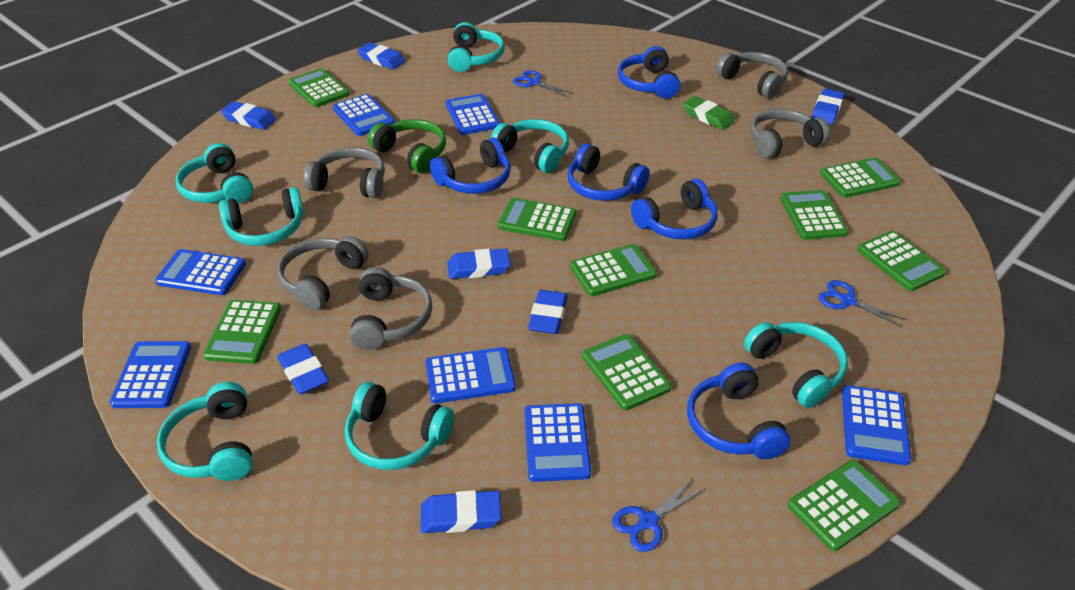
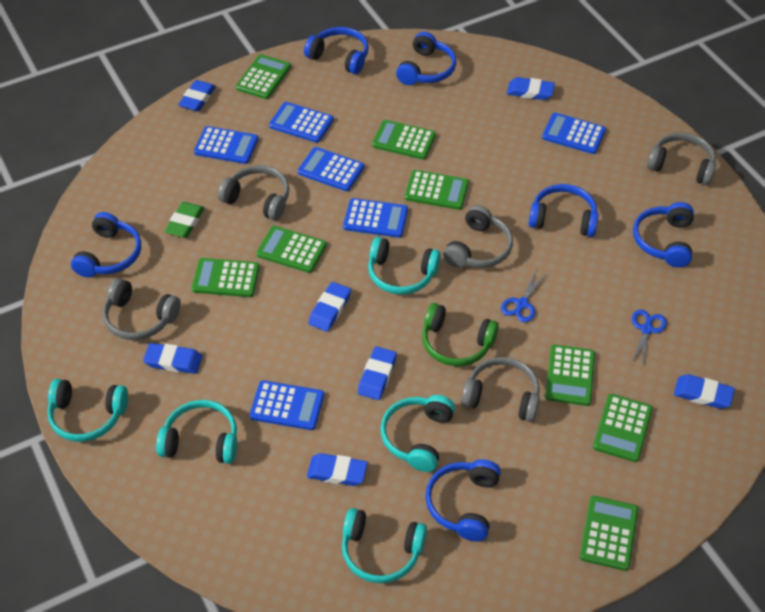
blue calculator: [110,341,191,408] [155,249,246,295] [333,94,395,136] [425,347,516,403] [446,94,500,135] [525,403,591,482] [842,385,911,465] = 7 -> [194,126,258,164] [250,380,324,430] [269,102,334,143] [298,147,364,191] [343,198,408,238] [542,113,606,154] = 6
blue headphones: [430,138,511,194] [567,143,650,201] [618,46,680,99] [631,179,717,240] [687,363,791,459] = 5 -> [71,212,141,278] [304,27,369,74] [396,32,456,85] [425,459,501,541] [529,184,599,237] [633,202,694,267] = 6
blue scissors: [513,70,572,97] [612,477,706,552] [819,280,907,327] = 3 -> [501,271,547,322] [632,310,667,365] = 2
green calculator: [203,300,281,364] [288,68,349,107] [498,198,576,241] [570,244,657,296] [582,334,671,410] [780,190,848,240] [788,460,900,551] [820,157,901,198] [857,231,946,291] = 9 -> [192,258,260,297] [236,54,291,99] [256,226,327,273] [372,120,436,160] [405,170,469,210] [545,345,595,406] [580,496,638,571] [593,394,653,462] = 8
turquoise headphones: [157,382,253,481] [176,143,253,204] [219,187,304,246] [345,382,455,470] [448,22,505,72] [491,119,569,173] [744,322,848,408] = 7 -> [47,379,128,442] [156,400,237,464] [342,508,427,583] [368,237,441,295] [380,395,455,472] = 5

